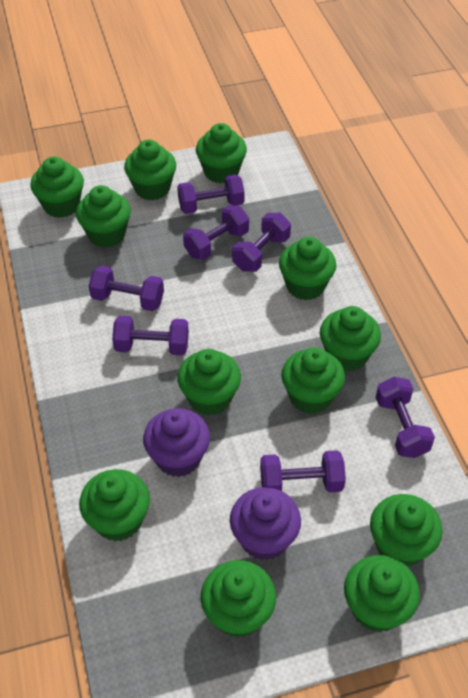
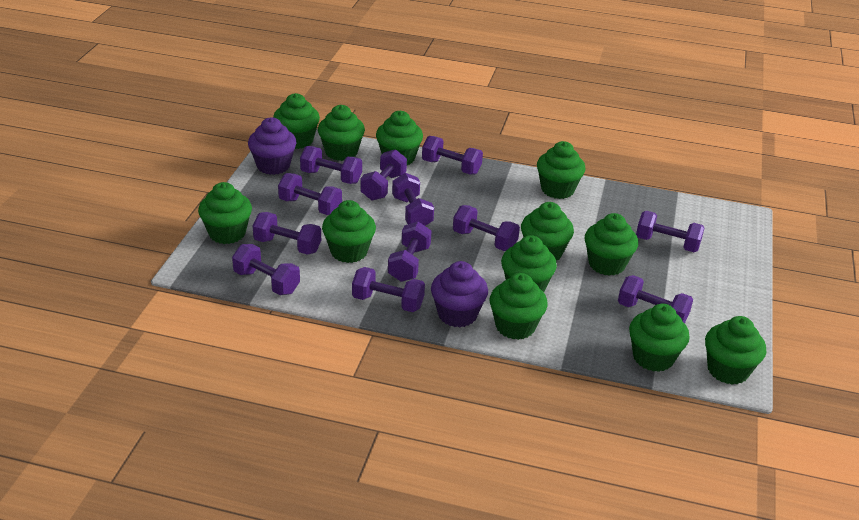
purple dumbbell: [89,266,164,311] [112,316,189,356] [177,174,245,214] [183,205,249,260] [232,213,291,272] [260,450,346,493] [376,377,435,458] = 7 -> [232,244,300,295] [253,212,321,255] [278,173,342,215] [300,146,362,184] [352,267,425,312] [360,149,407,201] [388,222,431,282] [392,173,434,226] [422,136,483,175] [453,205,520,251] [618,275,693,324] [636,211,705,252] = 12

